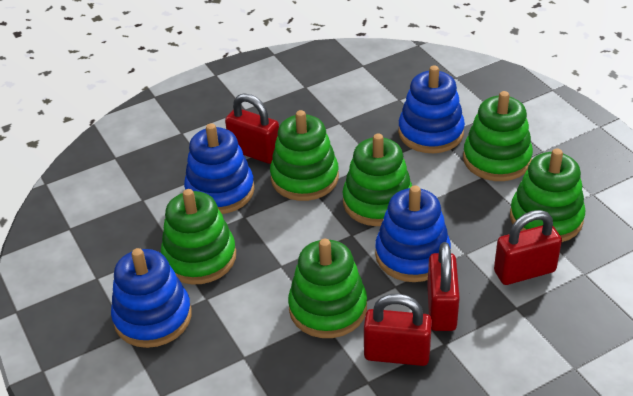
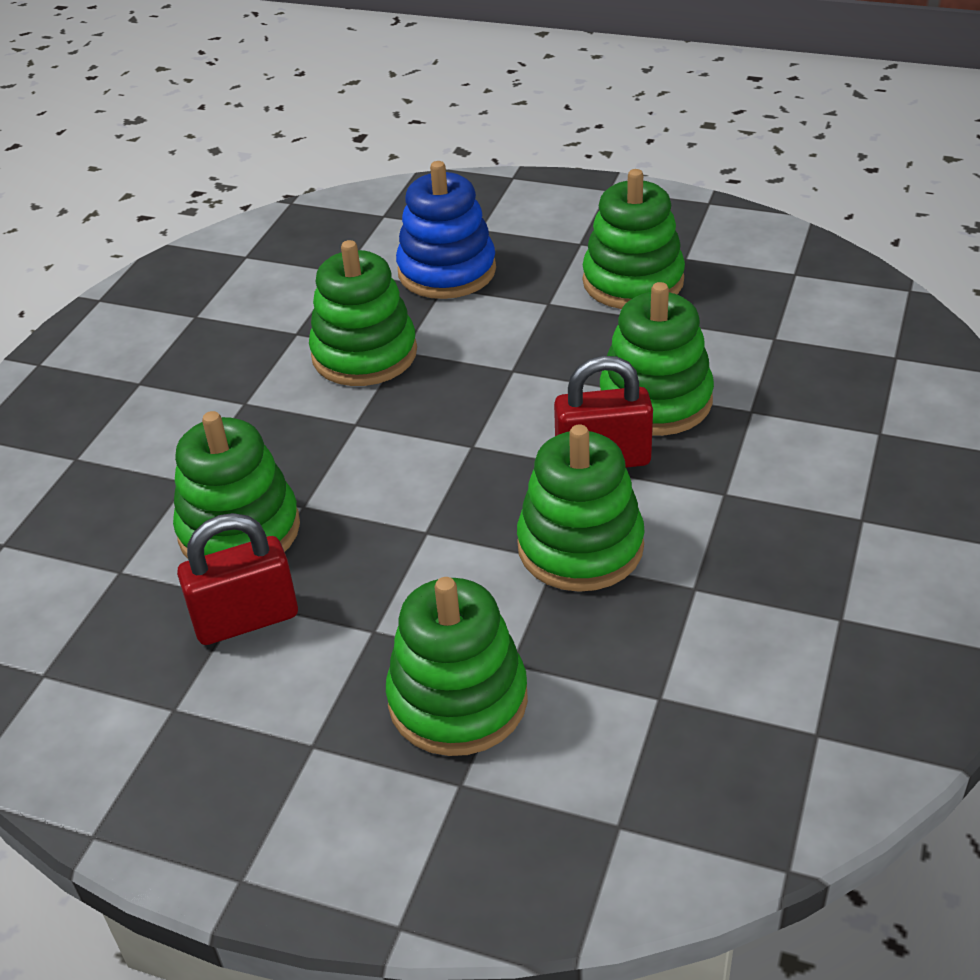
blue stacking toy: [111,248,192,348] [184,123,255,214] [375,185,451,282] [398,65,465,153] = 4 -> [396,161,496,299] = 1
red padlock: [225,93,279,164] [364,294,432,366] [427,242,460,331] [494,210,562,285] = 4 -> [177,513,298,645] [554,356,653,468] = 2

